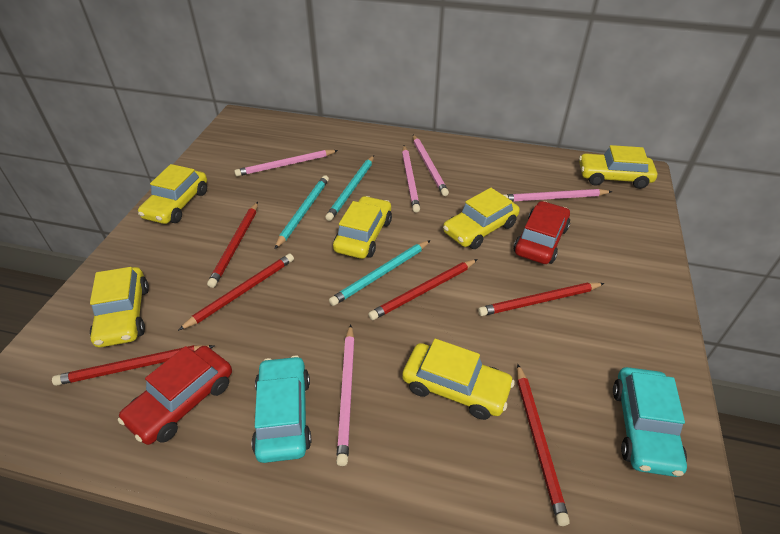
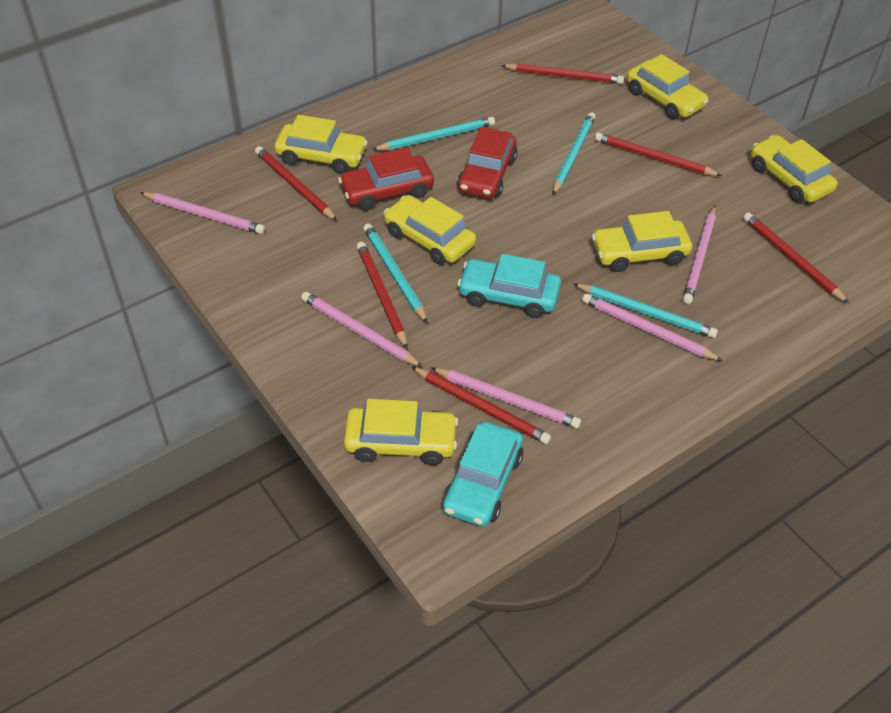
turquoise pencil: [275,175,329,249] [325,155,374,221] [329,240,431,306] = 3 -> [363,223,428,324] [372,117,495,150] [552,112,595,196] [574,284,718,338] = 4

